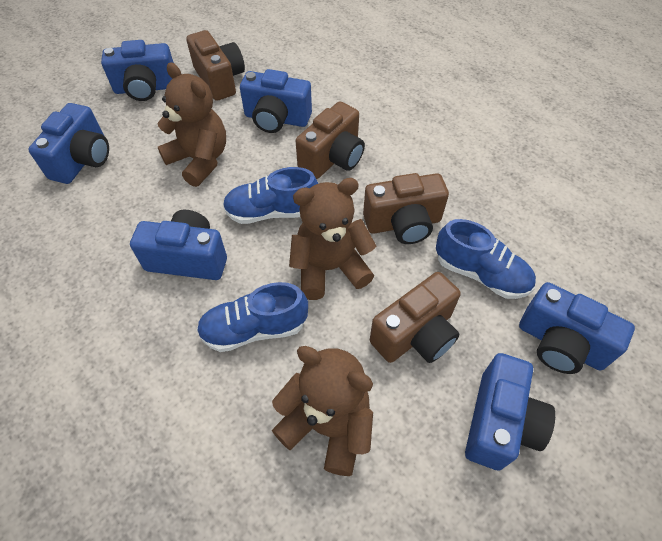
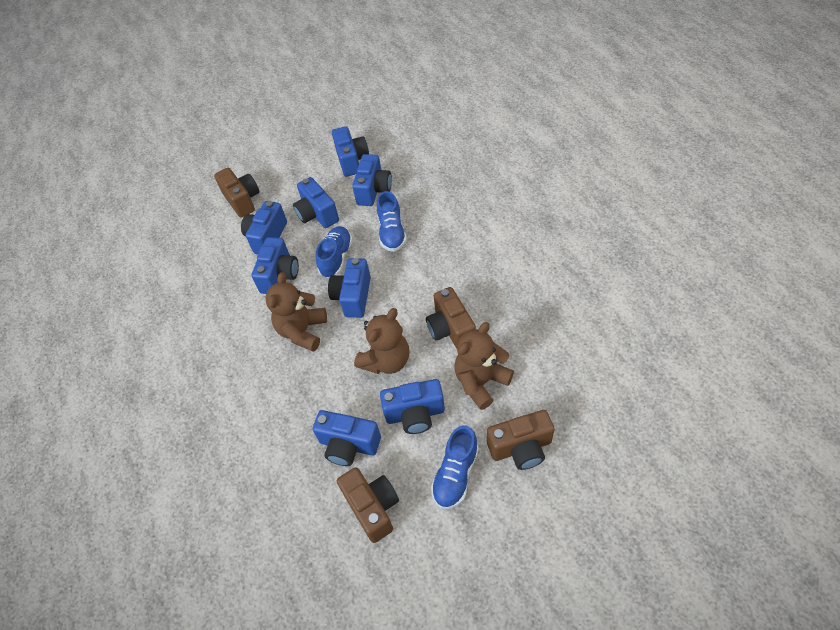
blue camera: [28,103,109,184] [101,40,174,101] [130,210,227,280] [240,69,312,133] [465,353,555,471] [519,282,635,374] = 6 -> [241,201,287,254] [251,237,299,294] [293,177,339,228] [313,410,381,466] [328,258,371,318] [332,126,369,177] [352,154,392,206] [380,379,445,434] = 8

